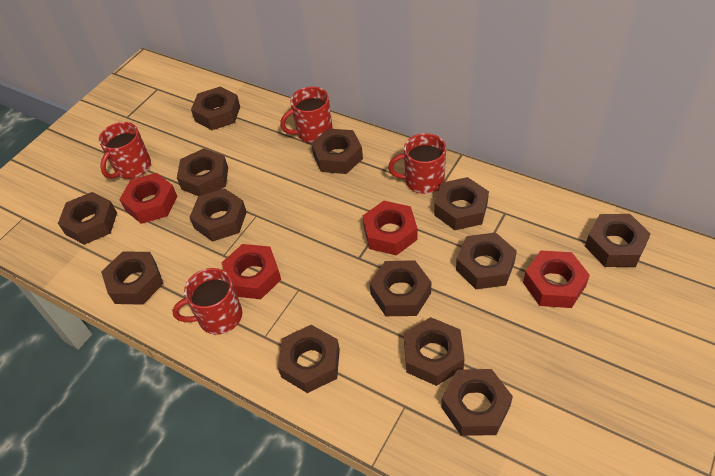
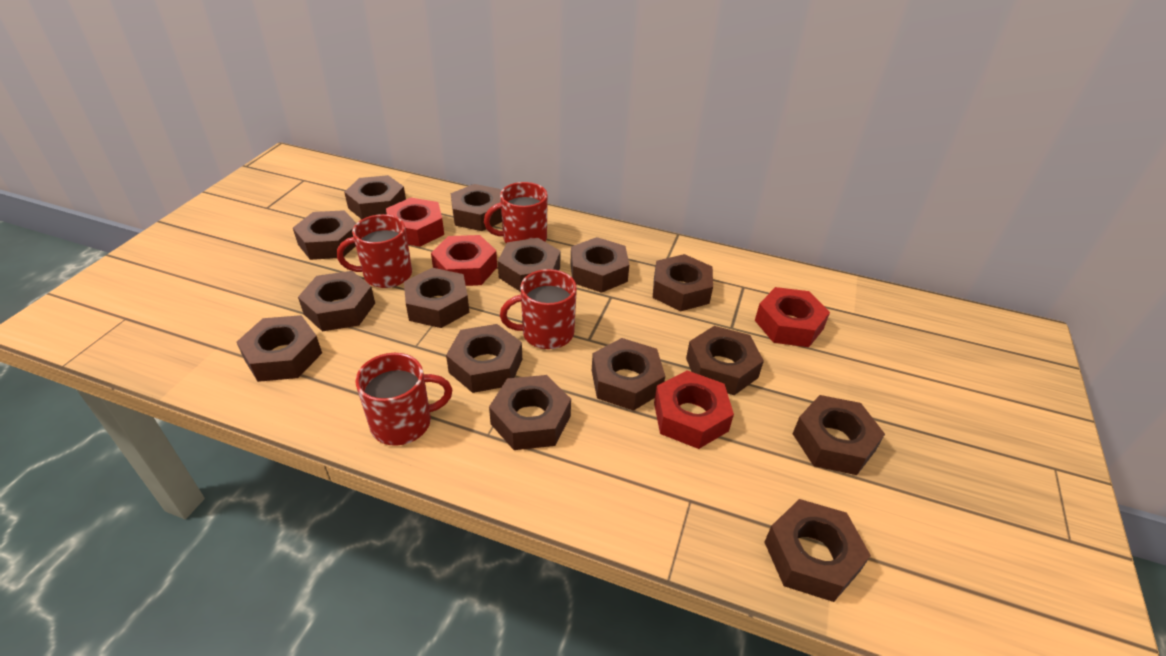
brown nut: [58,192,117,245] [101,252,164,305] [177,148,228,196] [189,188,247,242] [191,87,240,130] [278,325,340,393] [311,128,363,174] [369,260,431,316] [404,317,465,386] [434,177,489,230] [441,369,513,436] [456,232,517,289] [585,214,651,267] = 13 -> [237,315,322,382] [293,210,356,260] [298,271,375,331] [344,175,406,219] [404,268,469,328] [446,324,522,393] [451,184,502,231] [489,375,571,450] [498,238,561,292] [570,237,629,293] [592,338,665,411] [653,254,713,311] [686,326,764,395] [764,499,871,602] [793,395,885,475] = 15

